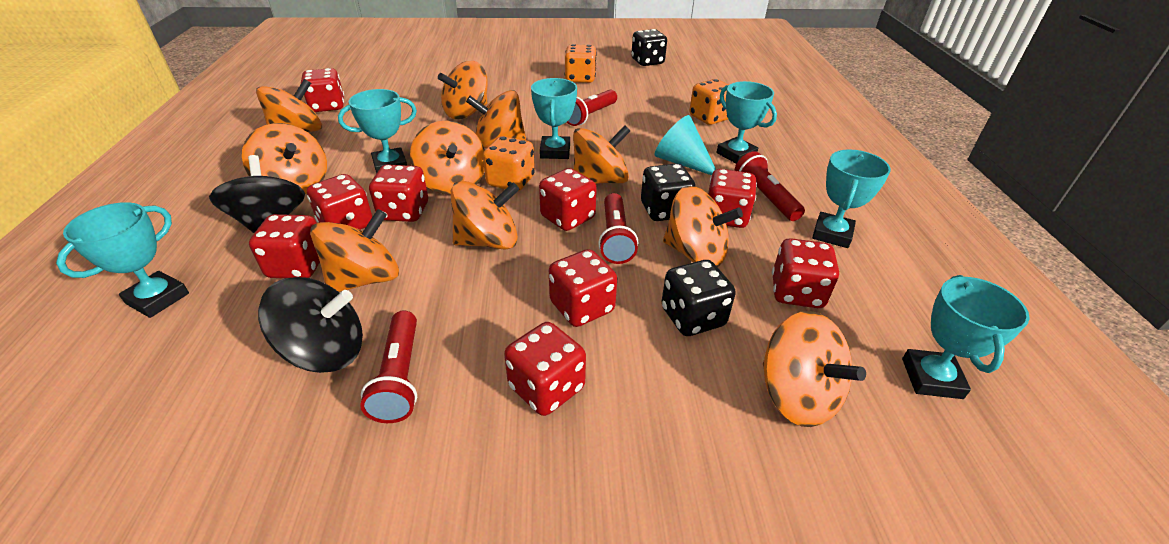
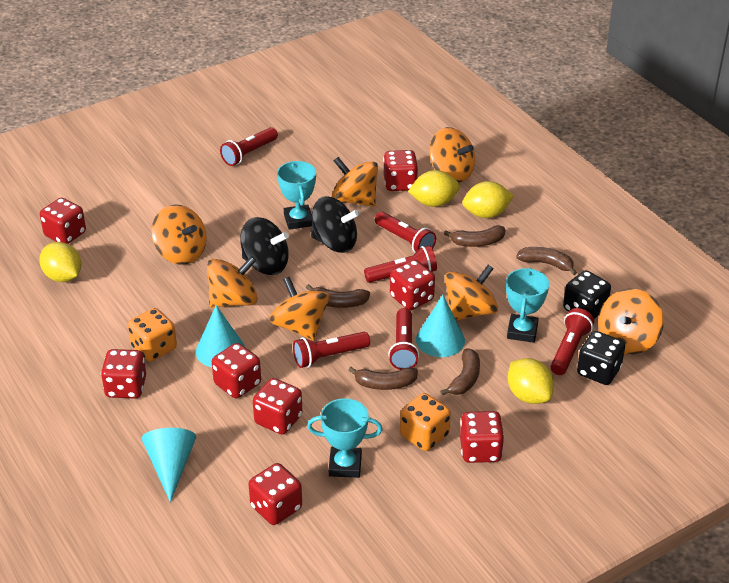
black dice: [631,29,667,66] [641,164,695,221] [661,260,736,336] = 3 -> [563,271,611,319] [577,331,625,385] = 2
brown banana: none = 0 -> [306,284,370,308] [348,367,418,390] [440,348,480,395] [444,225,505,247] [516,247,577,275] = 5
orange dice: [483,136,535,191] [565,44,597,83] [689,79,728,125] = 3 -> [128,308,177,362] [400,393,451,451] = 2
orange spinning top: [242,123,327,194] [256,79,322,132] [310,209,399,292] [410,121,485,195] [438,61,488,119] [451,181,519,250] [466,90,526,148] [573,125,630,184] [663,186,743,267] [763,311,866,427] = 10 -> [151,205,207,265] [207,256,258,308] [270,277,329,341] [331,157,378,207] [429,127,475,183] [445,265,498,321] [598,289,664,354] = 7
red dice: [249,214,320,278] [301,68,344,112] [307,174,372,230] [369,164,428,222] [504,322,586,416] [539,168,597,231] [549,249,617,327] [708,169,757,228] [772,238,839,308] = 9 -> [40,198,86,244] [101,349,146,398] [212,343,261,398] [249,463,302,525] [253,378,303,435] [383,150,418,191] [390,259,435,310] [460,411,504,463] = 8
red flashlight: [360,311,417,423] [567,90,617,126] [598,193,638,264] [735,151,805,221] = 4 -> [220,127,278,166] [293,332,370,368] [364,245,437,283] [375,212,436,253] [388,308,419,370] [551,308,594,375] = 6
turquoise cone: [654,115,716,175] = 1 -> [141,428,196,502] [196,305,245,367] [416,295,465,357] = 3
turquoise trophy: [56,202,189,318] [338,89,417,174] [531,78,577,159] [717,81,777,164] [812,149,891,248] [902,275,1030,399] = 6 -> [277,161,316,230] [307,398,383,478] [506,268,549,343] = 3
yellow lemon: none = 0 -> [39,242,82,282] [408,170,460,207] [462,181,514,218] [508,358,554,404] = 4

